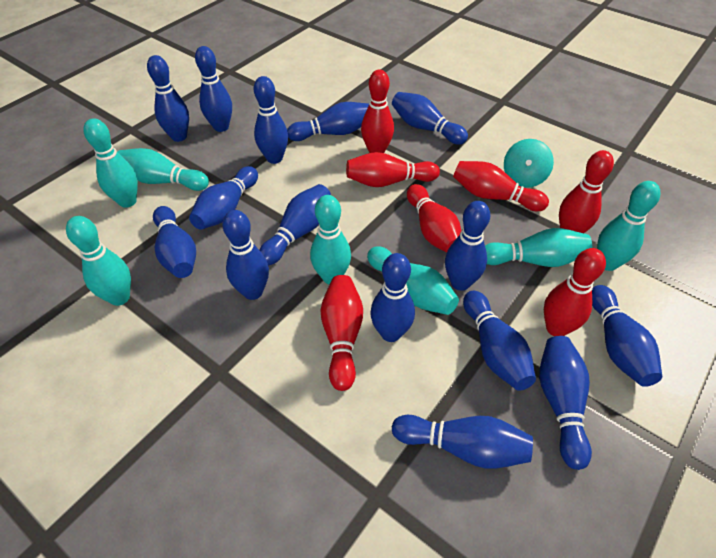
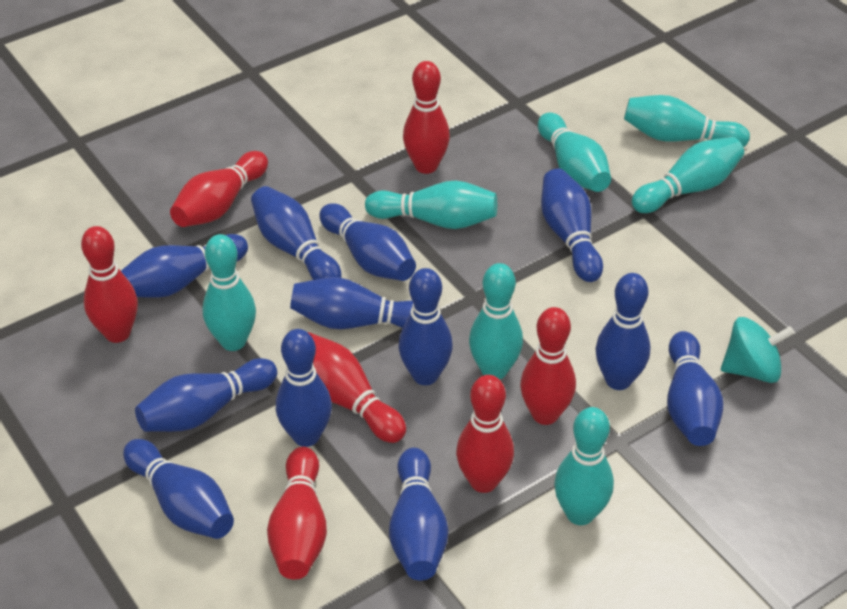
blue bowling pin: [147,55,189,142] [153,206,196,278] [189,166,258,230] [195,46,232,132] [222,210,269,300] [254,76,288,164] [260,184,331,265] [287,102,369,141] [370,253,415,342] [392,92,468,145] [392,415,533,469] [445,201,490,291] [463,291,536,391] [539,336,592,470] [592,285,662,387] = 15 -> [121,234,248,298] [123,439,234,539] [135,358,277,432] [251,186,342,280] [276,329,332,447] [290,277,413,329] [319,203,416,281] [389,448,448,580] [398,268,453,385] [541,169,603,282] [595,273,651,390] [667,331,723,446] = 12

